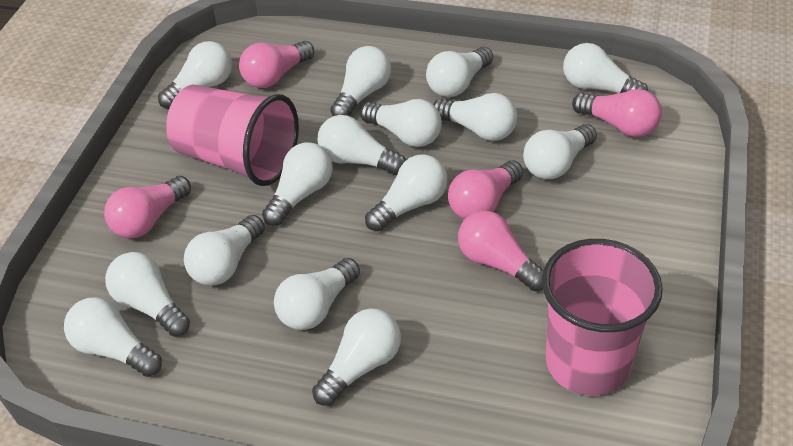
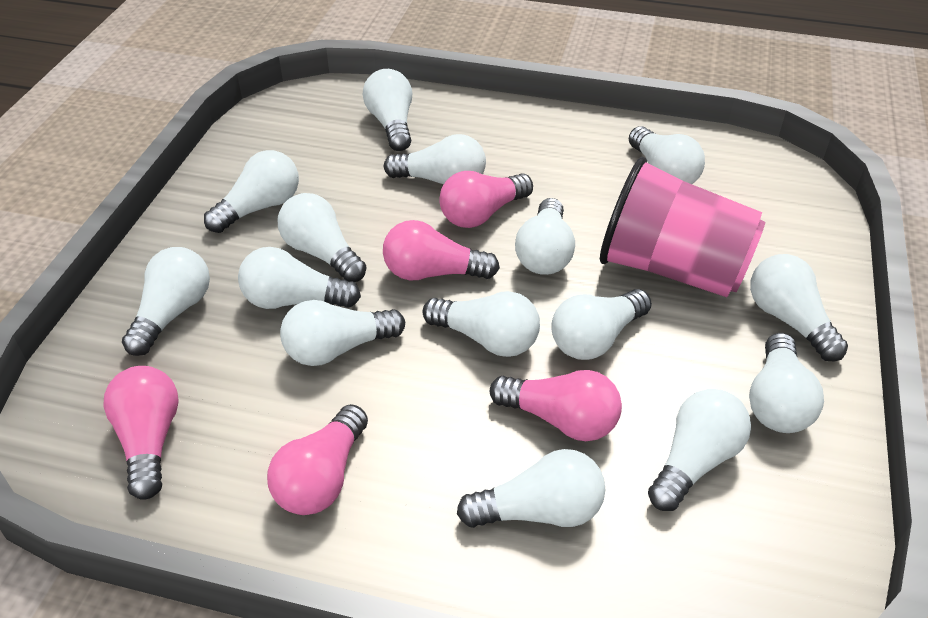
pink cup: [166,85,299,186] [542,239,663,396] = 2 -> [600,157,765,297] = 1

